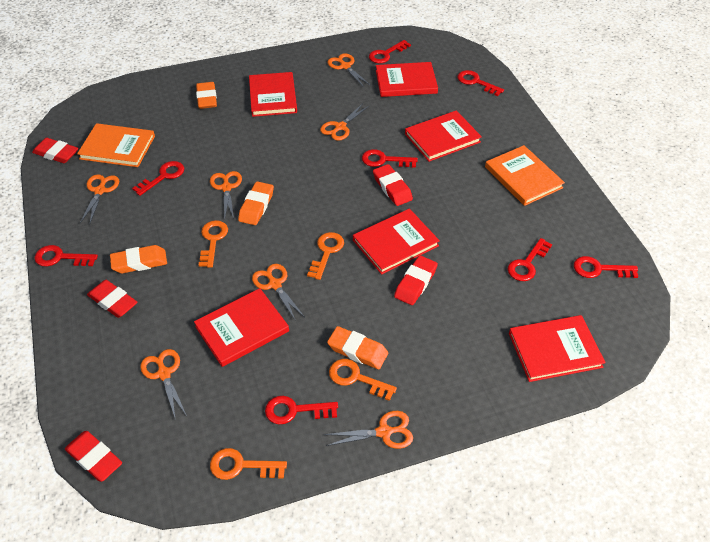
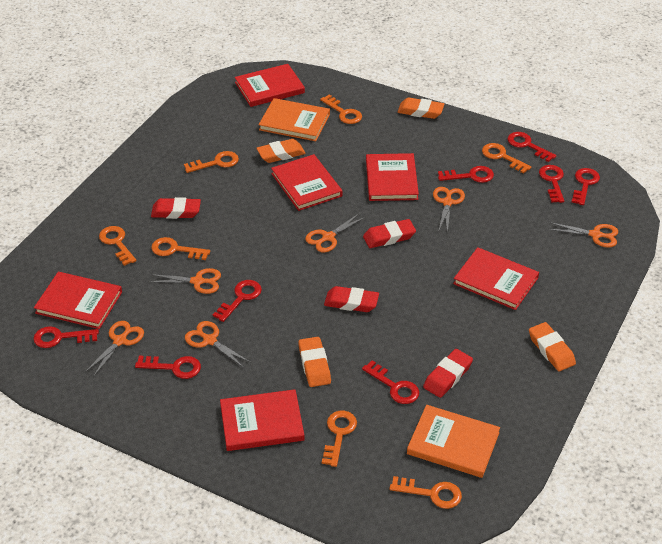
orange key: [199,220,228,268] [210,448,287,480] [307,232,344,280] [329,359,397,401] = 4 -> [99,226,136,266] [151,237,210,260] [184,151,239,173] [320,95,362,124] [322,411,357,467] [389,476,462,509] [482,143,532,174] = 7
orange scissors: [80,174,119,223] [140,349,187,420] [210,171,242,221] [252,264,304,321] [320,103,370,141] [324,411,413,449] [328,53,370,87] = 7 -> [85,321,144,377] [149,268,221,294] [185,321,251,368] [305,213,366,252] [433,187,465,233] [548,222,618,248] = 6
red eraser: [32,138,78,163] [65,431,122,482] [87,280,137,318] [373,164,413,206] [394,255,438,305] = 5 -> [151,197,201,219] [324,286,379,312] [363,219,416,248] [423,349,473,398] = 4

